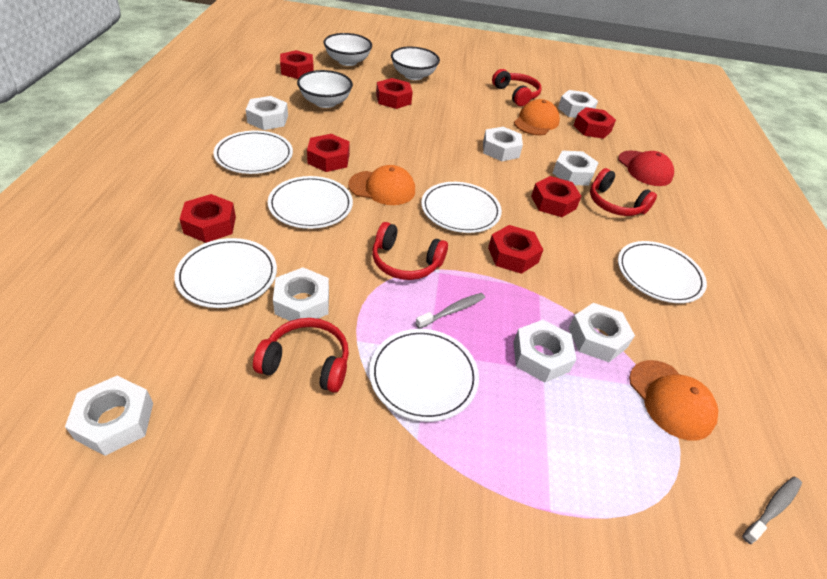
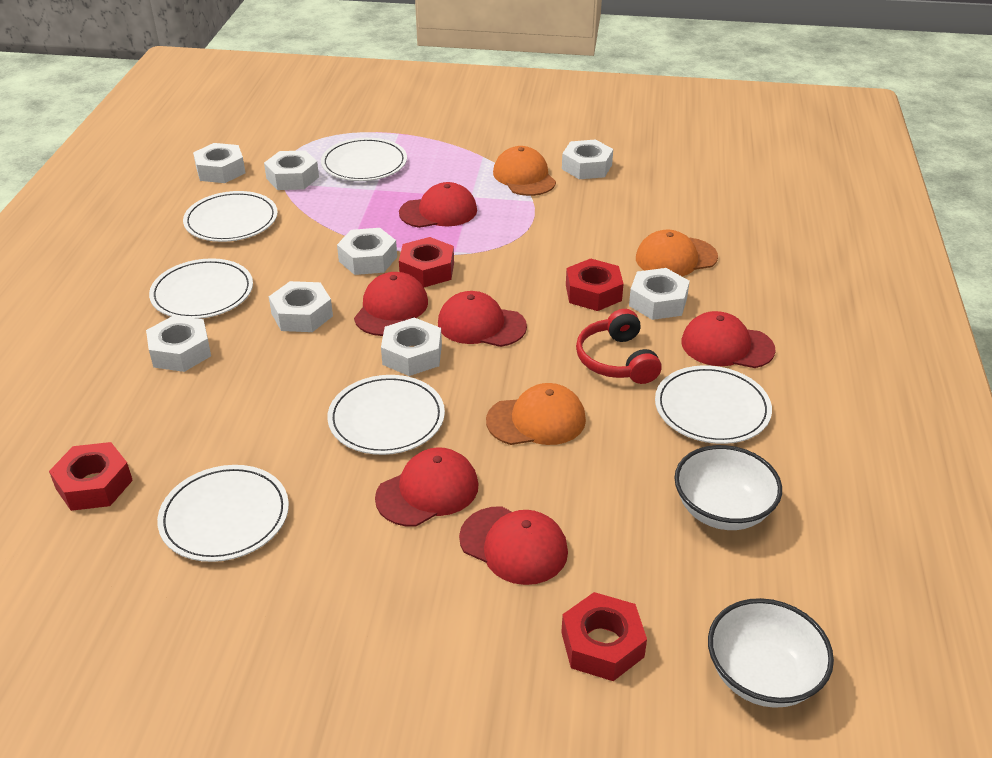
grey toothbrush: [415,293,485,329] [742,477,802,544] = 2 -> none = 0
red cap: [618,150,674,186] = 1 -> [354,272,428,336] [375,447,478,527] [399,182,477,228] [438,291,527,347] [459,506,568,585] [682,311,776,368] = 6
red headphones: [253,318,349,392] [372,222,448,280] [492,69,542,106] [590,168,657,216] = 4 -> [576,309,662,384] = 1
red nut: [180,194,236,243] [280,50,314,79] [307,134,350,172] [376,78,413,109] [488,225,543,274] [531,176,581,217] [574,107,616,139] = 7 -> [49,442,133,511] [399,237,454,287] [561,592,647,681] [566,258,624,311] = 4
white bowl: [297,70,353,108] [323,33,372,66] [391,47,440,80] = 3 -> [674,445,782,530] [708,598,834,708] = 2

